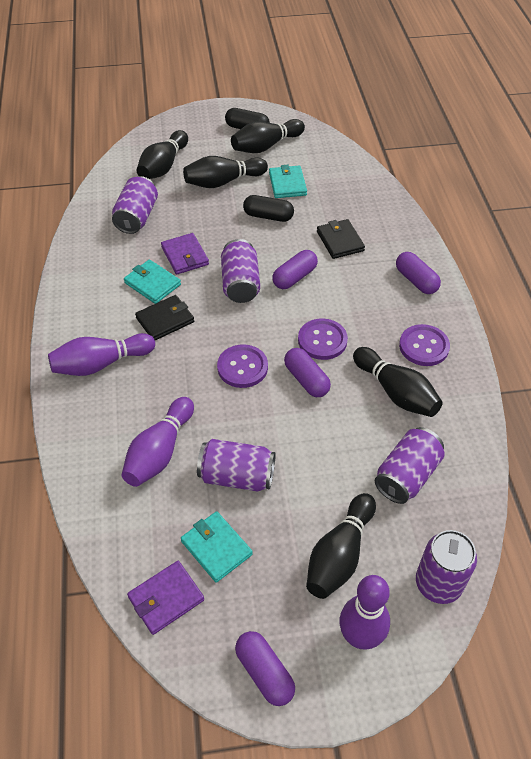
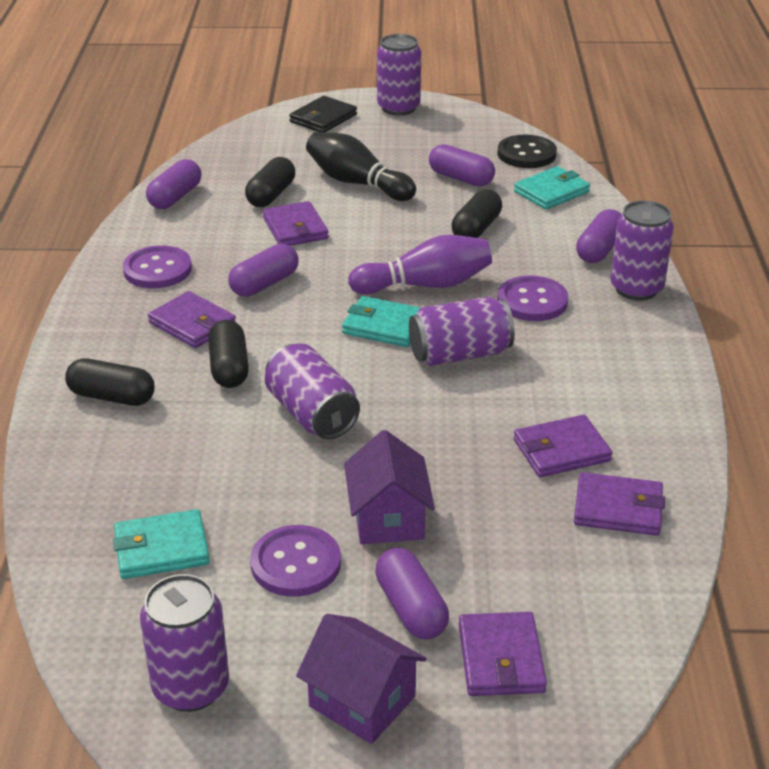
black bowling pin: [137,130,188,179] [183,156,268,188] [231,119,305,153] [306,493,376,599] [353,347,443,417] = 5 -> [306,132,416,201] = 1
black button: none = 0 -> [497,135,557,168] = 1
black capsule: [225,108,270,129] [243,195,294,222] = 2 -> [65,358,155,406] [208,320,249,388] [245,157,295,207] [451,189,502,238] = 4
black wallet: [135,295,194,340] [317,219,365,259] = 2 -> [289,96,357,132] = 1
purple bowling pin: [48,333,155,376] [121,397,194,487] [339,575,390,649] = 3 -> [348,235,492,295] = 1
purple capsule: [235,631,295,706] [272,250,318,289] [284,348,331,397] [396,252,441,294] = 4 -> [146,159,201,209] [228,244,298,297] [375,548,449,639] [429,144,495,186] [576,209,622,263] = 5
purple house: none = 0 -> [296,614,427,744] [344,430,435,544] = 2
purple wallet: [127,561,204,635] [161,233,209,274] = 2 -> [148,291,236,348] [263,201,329,246] [459,612,547,696] [514,415,613,477] [574,472,665,536] = 5

